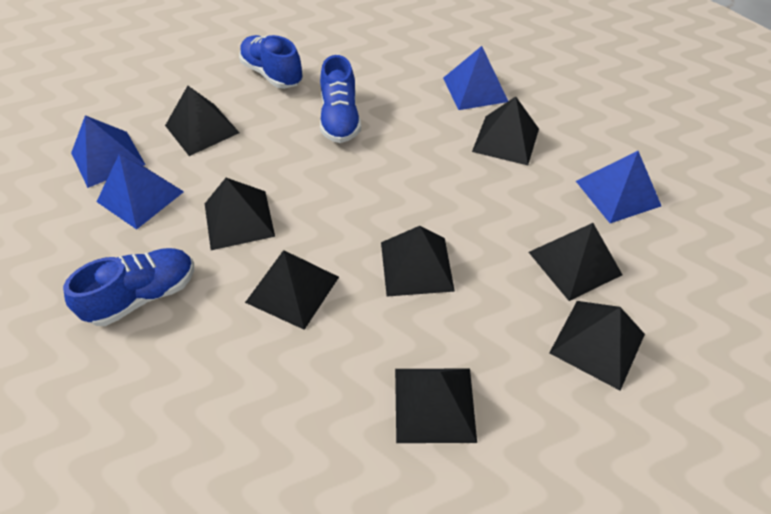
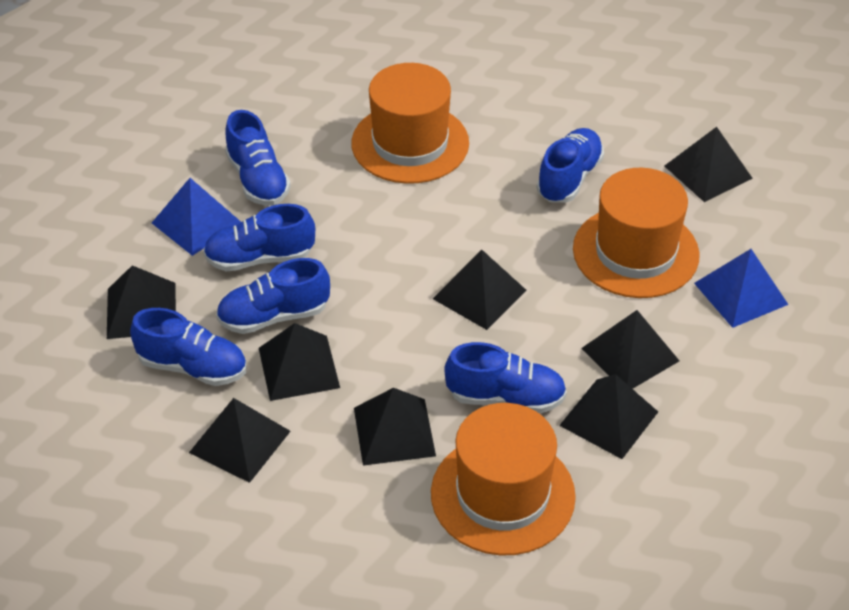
blue pyramid: [71,115,146,188] [97,154,184,229] [443,46,508,110] [576,151,661,223] = 4 -> [152,178,241,256] [694,249,789,328] = 2
blue shoe: [63,248,194,326] [239,35,303,89] [320,55,361,143] = 3 -> [130,308,247,386] [203,204,315,271] [216,258,330,334] [225,110,291,206] [444,342,567,413] [537,128,604,203] = 6
orange hat: none = 0 -> [351,63,469,184] [431,403,576,556] [573,168,700,298] = 3

